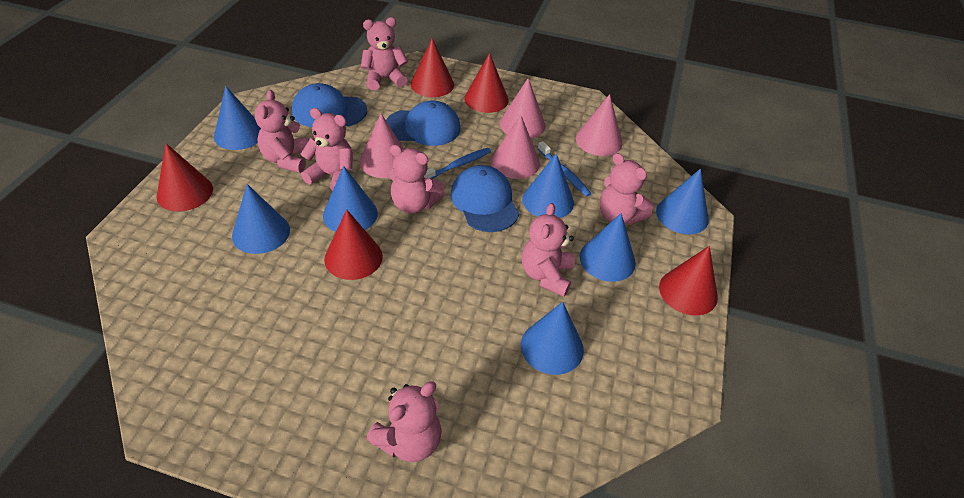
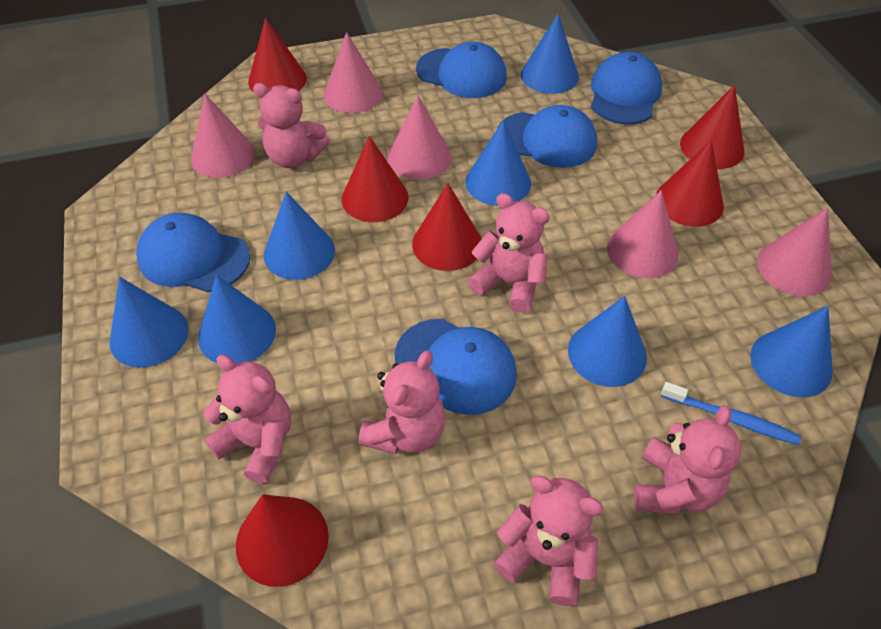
blue cap: [292,83,367,127] [386,100,461,146] [450,165,519,232] = 3 -> [136,213,250,292] [394,319,517,415] [416,41,507,98] [497,105,597,168] [591,52,662,124] = 5
blue toothbrush: [424,148,491,179] [538,141,591,197] = 2 -> [661,382,801,445] = 1
pink cone: [359,114,404,178] [491,115,540,179] [500,78,546,139] [576,94,623,156] = 4 -> [191,94,255,178] [324,32,383,113] [388,95,451,180] [607,190,679,278] [757,207,832,296] = 5
pink teddy bear: [255,90,309,173] [301,108,353,191] [361,17,408,90] [366,381,442,462] [389,145,445,214] [522,203,575,297] [599,153,654,225] = 7 -> [204,355,291,484] [253,83,329,168] [358,350,446,454] [468,193,550,313] [494,475,604,606] [634,405,741,514] = 6
red cone: [157,143,213,211] [324,209,383,280] [411,38,454,97] [464,53,509,113] [659,246,718,316] = 5 -> [236,494,329,587] [248,18,307,92] [342,136,408,222] [412,183,481,271] [656,140,724,227] [680,85,745,169] = 6

